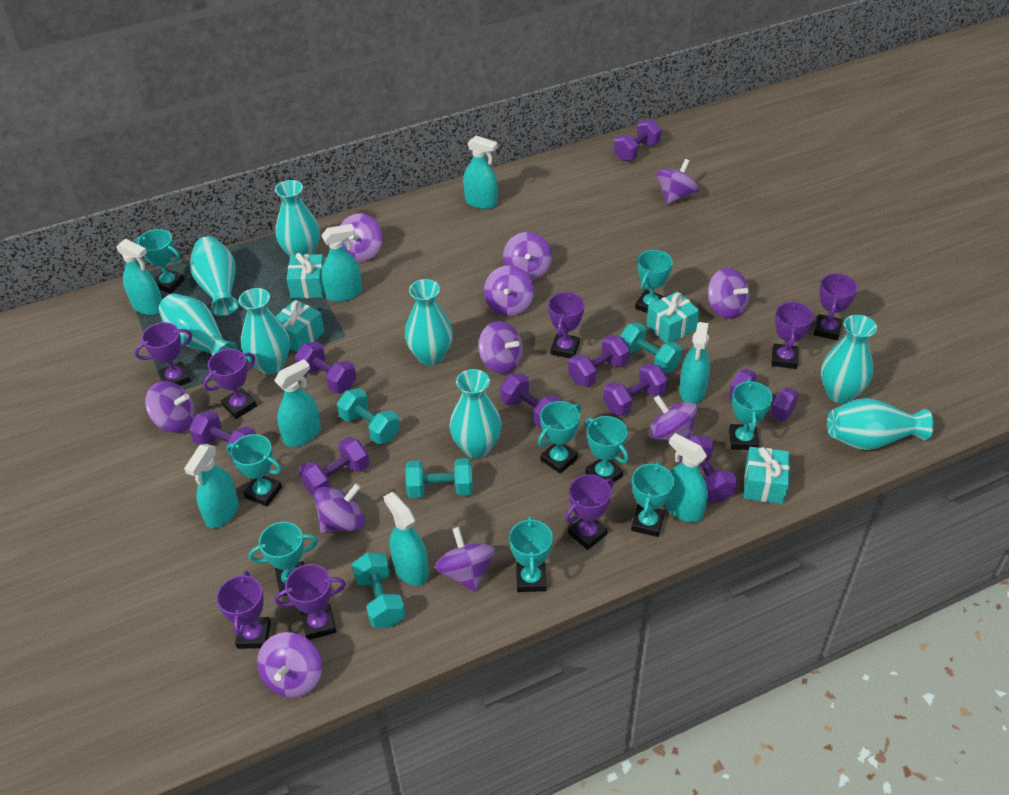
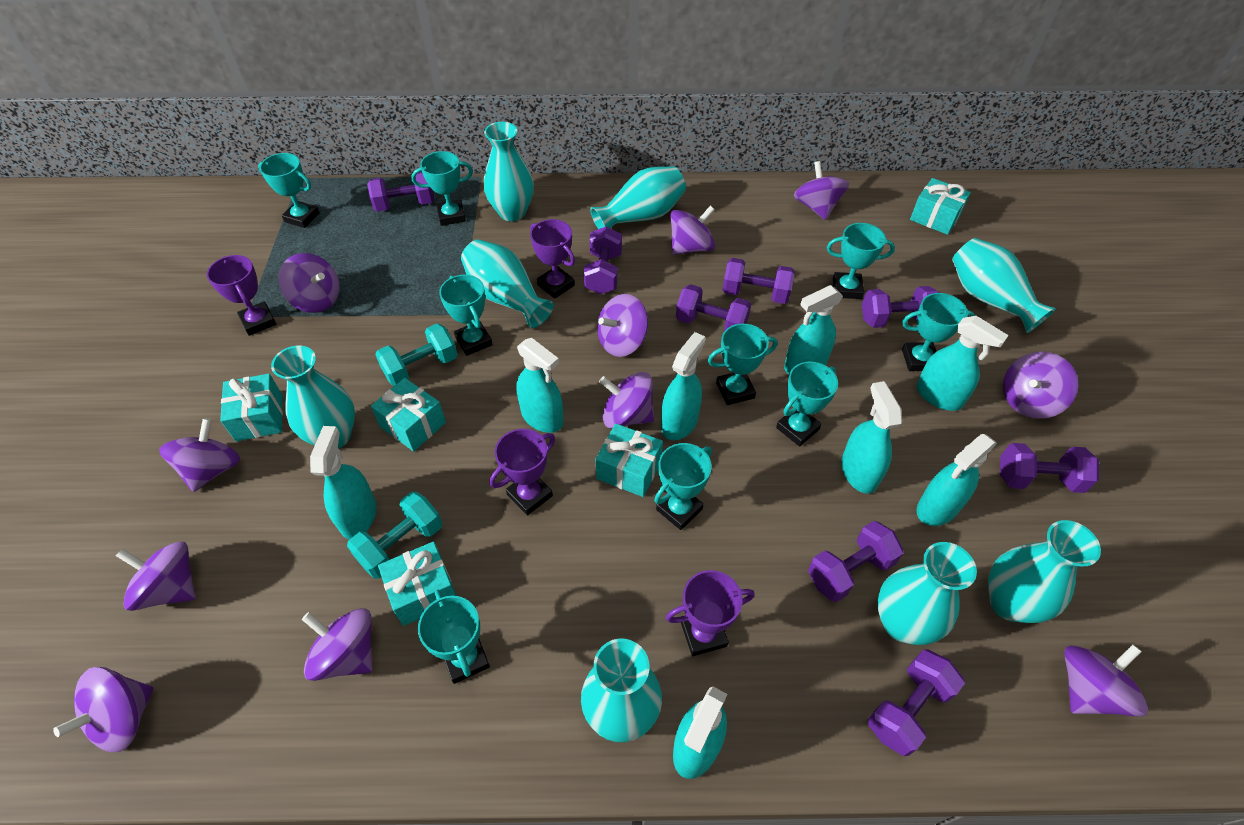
purple dumbbell: [189,410,256,459] [295,341,356,393] [299,437,369,495] [500,373,563,429] [568,335,630,387] [603,363,668,416] [614,119,661,161] [680,435,737,502] [729,369,799,422] = 9 -> [367,172,434,212] [584,226,622,294] [676,284,751,331] [723,258,795,304] [808,521,904,602] [862,286,939,328] [868,649,965,756] [1000,443,1099,493] = 8
purple trophy: [134,322,192,386] [203,349,257,419] [216,571,271,649] [275,564,346,640] [548,292,585,358] [565,475,614,550] [771,301,814,369] [813,273,858,340] = 8 -> [207,255,276,336] [490,429,555,516] [530,219,575,299] [666,570,755,656] = 4
turquoise dumbbell: [337,388,400,444] [352,553,406,628] [405,458,473,498] [620,322,682,374] = 4 -> [347,492,442,578] [375,324,458,386] = 2
turquoise gift: [275,300,325,352] [287,253,324,299] [646,291,700,344] [744,447,790,504] = 4 -> [220,374,283,441] [371,378,446,452] [378,541,456,626] [595,423,663,497] [910,178,971,235] = 5

